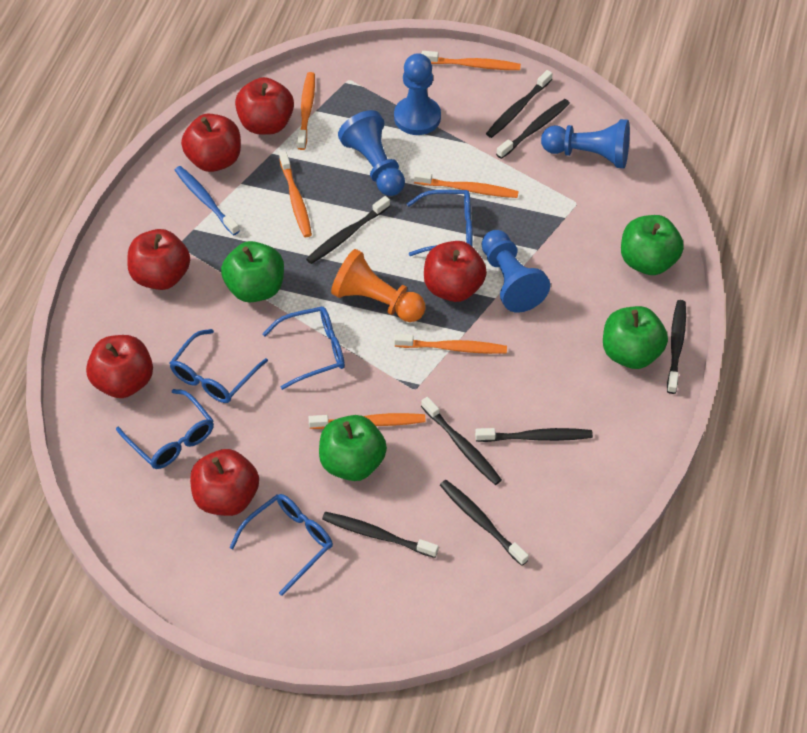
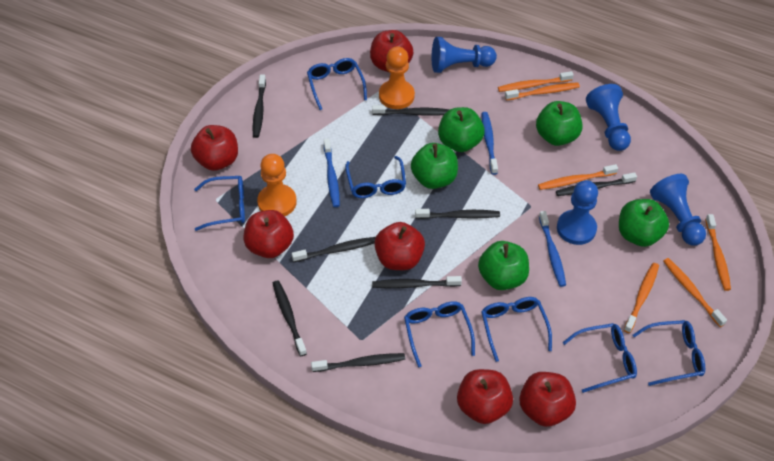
blue glasses: [116,389,214,469] [170,329,268,403] [229,494,333,596] [263,306,345,390] [407,190,473,256] = 5 -> [194,176,245,231] [307,58,367,110] [345,156,406,198] [404,301,475,368] [481,297,552,362] [562,323,637,393] [632,320,705,386] = 7
blue toothbrush: [175,166,239,235] = 1 -> [324,138,340,207] [482,112,498,175] [539,211,566,287] = 3
green apple: [221,241,284,303] [319,415,387,481] [603,306,668,369] [621,215,684,275] = 4 -> [411,143,458,189] [438,107,485,152] [478,241,529,290] [536,101,582,146] [619,199,669,247] = 5
orange pawn: [331,249,426,322] = 1 -> [257,154,297,216] [379,46,415,109] = 2

